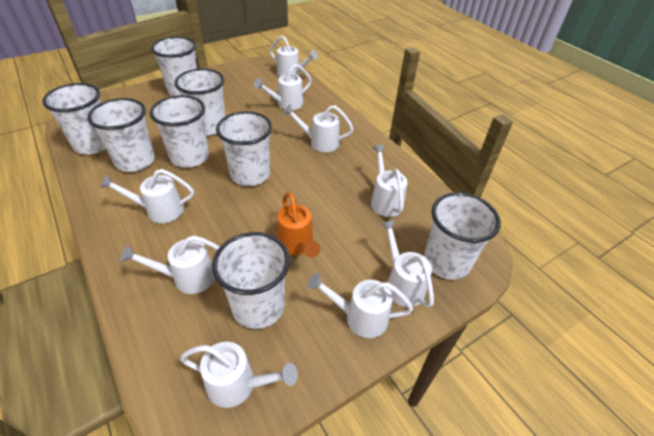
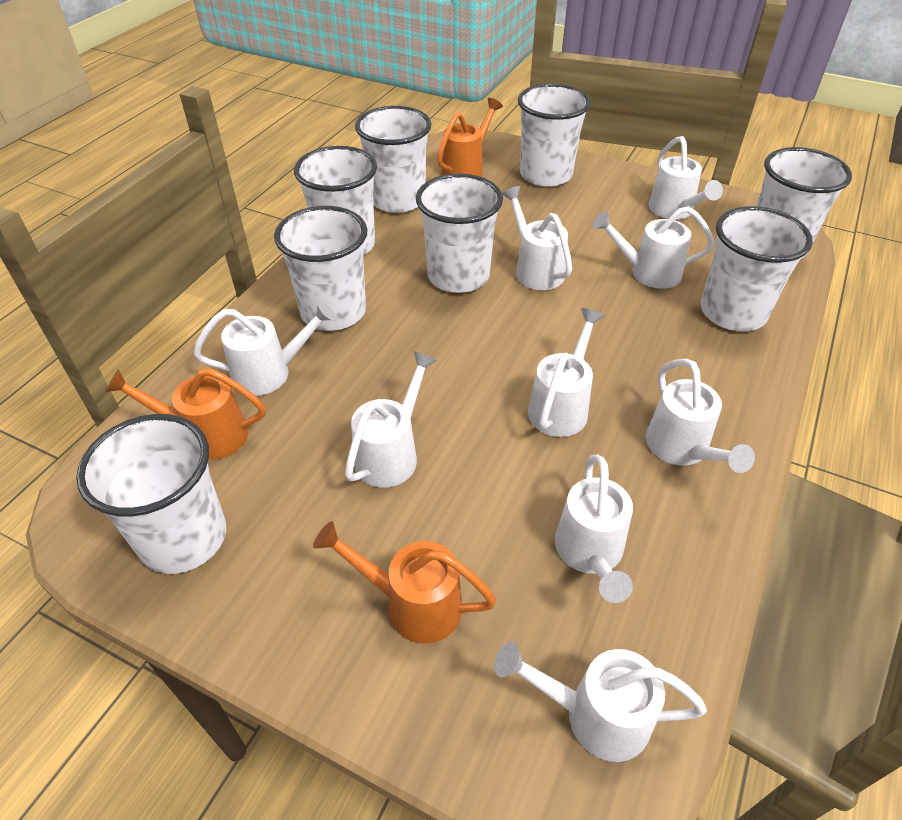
orange watering can: [277,192,320,258] = 1 -> [105,368,266,460] [313,521,497,644] [437,98,503,177] = 3

